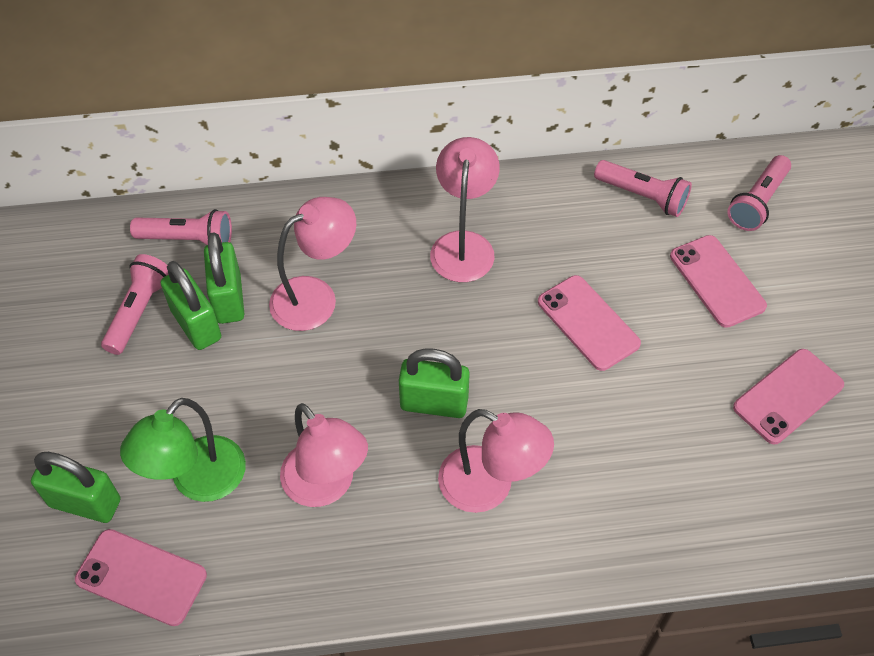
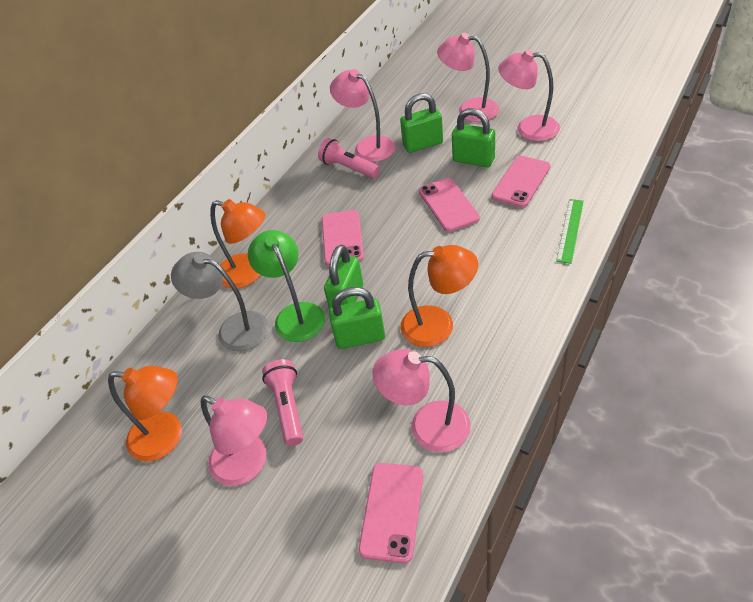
green ruler: none = 0 -> [556,199,584,264] = 1
grey lamp: none = 0 -> [171,252,269,351] = 1
orange lamp: none = 0 -> [108,365,182,462] [210,199,265,288] [401,245,478,347] = 3
pink flashlight: [101,254,169,355] [130,209,232,245] [594,160,692,217] [727,155,791,231] = 4 -> [262,359,303,446] [318,138,380,179] = 2
pink lamp: [269,197,356,331] [280,403,368,507] [430,137,500,282] [438,409,554,513] = 4 -> [201,396,267,486] [330,69,396,162] [372,349,471,452] [437,33,499,122] [498,50,560,141] = 5

